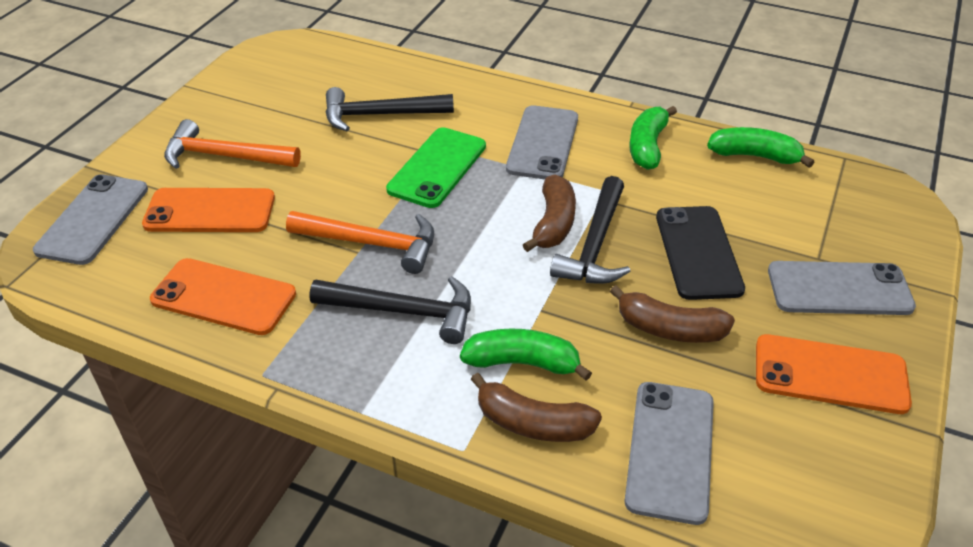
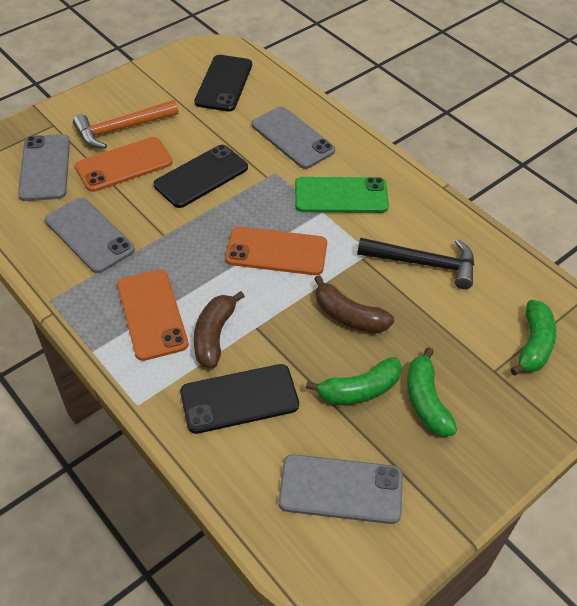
black hammer: [309,276,471,344] [326,87,454,131] [550,176,630,284] = 3 -> [357,238,474,289] = 1
black phone: [656,206,745,300] = 1 -> [154,145,248,208] [180,364,299,434] [194,55,252,112] = 3
brown banana: [470,373,602,442] [523,174,576,252] [610,285,735,343] = 3 -> [194,291,245,368] [314,275,394,333] = 2
orange hammer: [164,119,301,169] [286,211,434,274] = 2 -> [73,100,179,149] = 1

